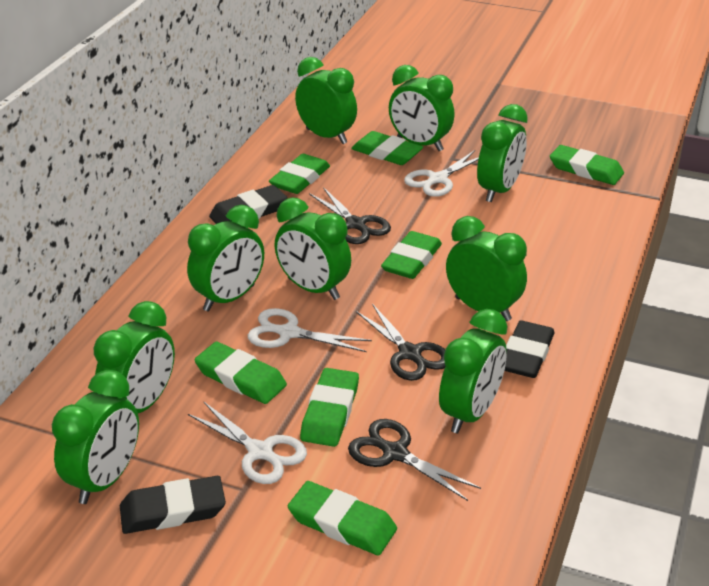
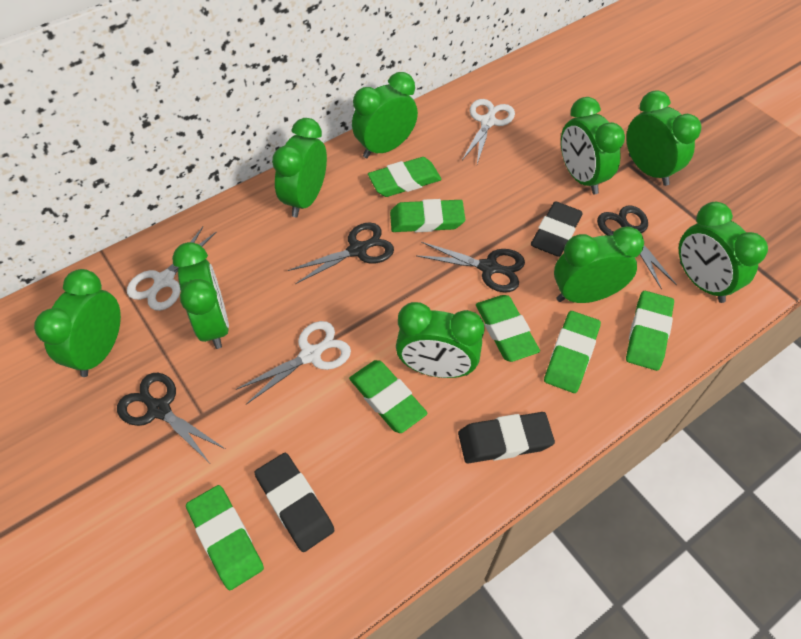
black scissors: [309,187,391,244] [348,419,481,501] [356,304,445,381] = 3 -> [117,373,225,462] [288,222,394,284] [416,242,525,292] [597,205,677,289] = 4

